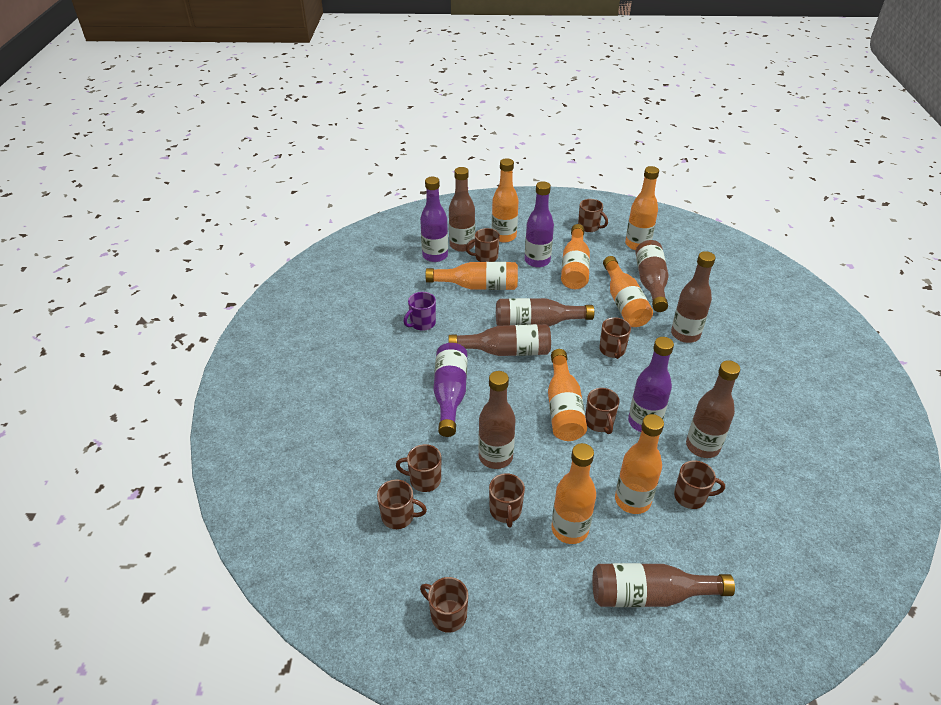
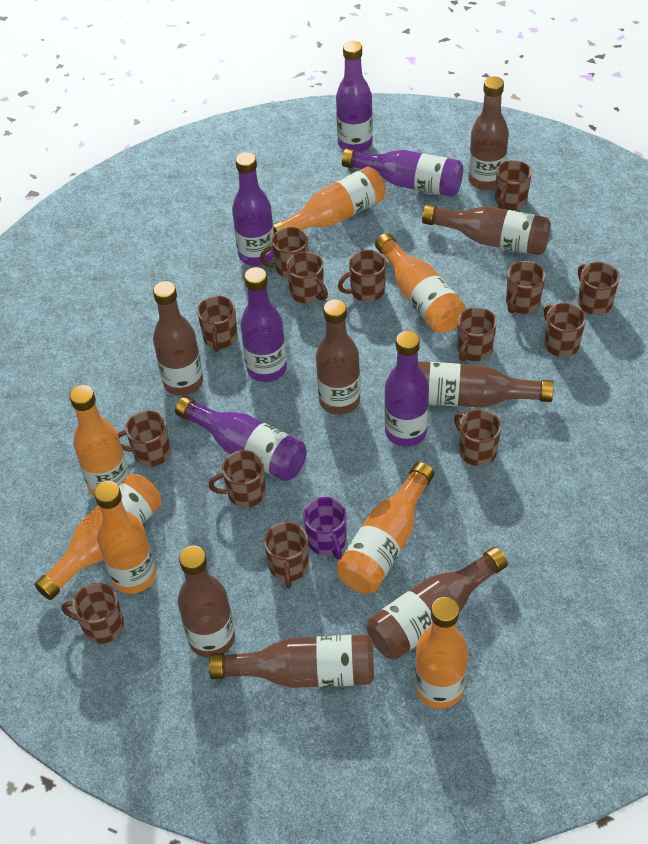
brown mug: [377,479,427,529] [396,444,441,492] [420,577,468,633] [466,228,500,262] [489,473,525,528] [578,199,608,232] [585,388,620,434] [599,317,631,359] [674,460,725,509] = 9 -> [61,583,124,644] [118,411,171,467] [197,296,238,352] [209,450,266,508] [260,227,308,278] [264,522,309,588] [286,251,328,304] [338,250,386,302] [454,409,501,466] [457,307,497,361] [495,160,532,210] [506,261,546,314] [544,303,586,357] [578,262,620,315] = 14
orange bottle: [425,262,518,290] [492,158,519,242] [548,349,587,441] [551,443,596,544] [561,224,590,289] [603,256,653,327] [615,414,664,514] [625,166,659,250] = 8 -> [34,474,161,600] [70,385,129,495] [94,481,156,594] [273,167,386,234] [336,462,434,593] [375,233,466,333] [415,597,468,709] = 7
purple bottle: [420,177,448,262] [433,343,467,437] [525,181,554,268] [628,337,674,432] = 4 -> [175,396,307,481] [232,152,274,266] [240,267,287,382] [336,41,373,152] [342,148,463,197] [384,331,429,446] = 6

